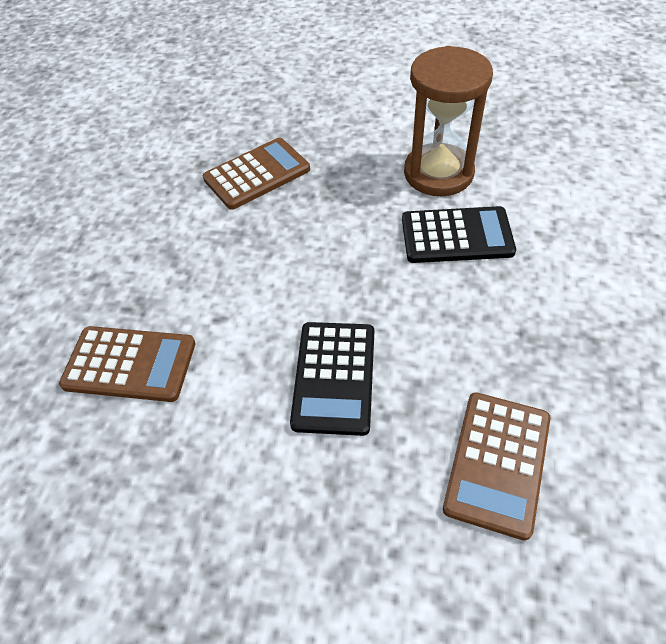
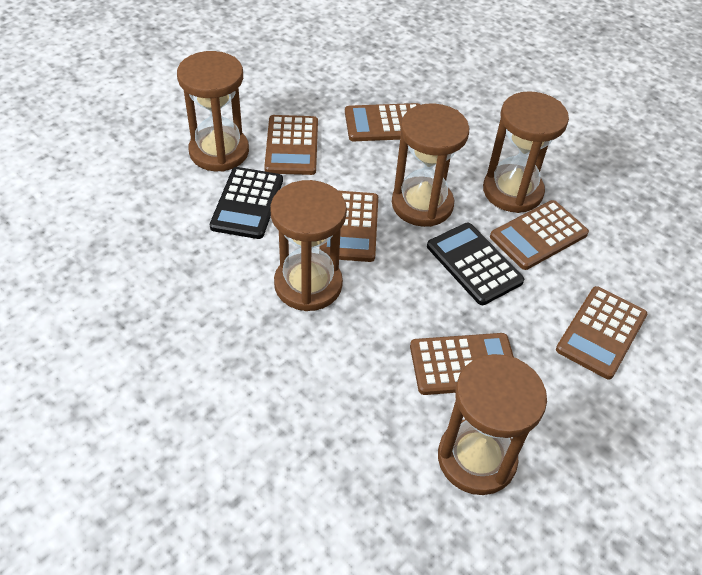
brown calculator: [59,326,195,402] [203,138,310,210] [443,392,550,541] = 3 -> [264,115,318,175] [319,191,378,262] [345,103,420,141] [410,333,514,395] [490,200,589,270] [556,286,647,379] = 6
brown hourglass: [404,46,493,196] = 1 -> [177,51,249,172] [270,180,347,311] [392,103,470,227] [438,354,547,495] [483,91,569,213] = 5

